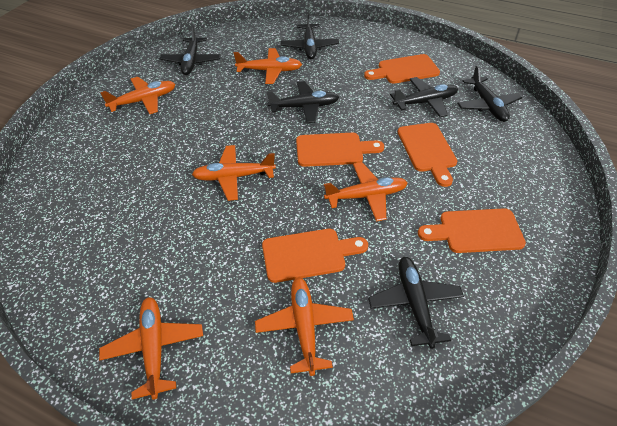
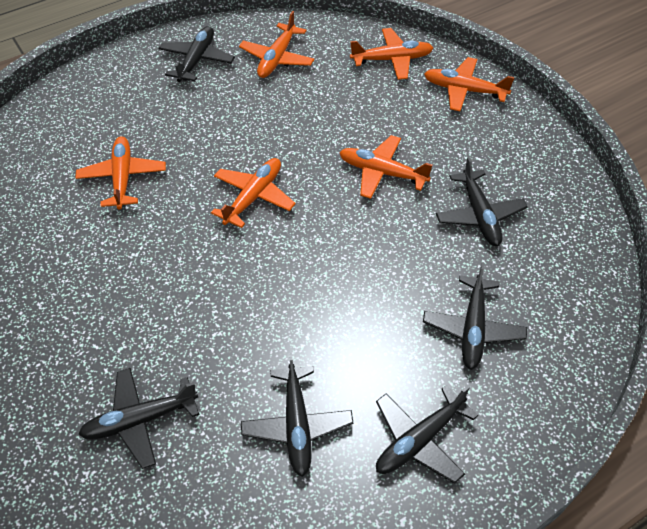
orange cutting board: [262,229,368,283] [296,133,384,167] [364,54,440,84] [398,123,457,187] [418,208,526,253] = 5 -> none = 0

